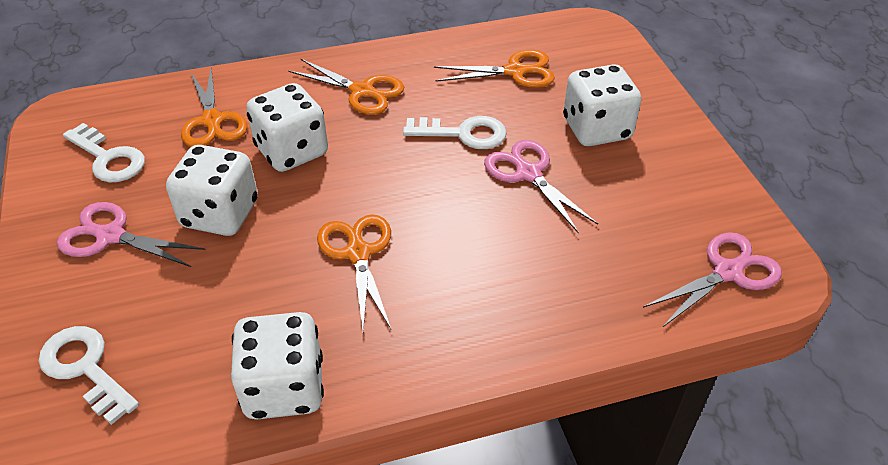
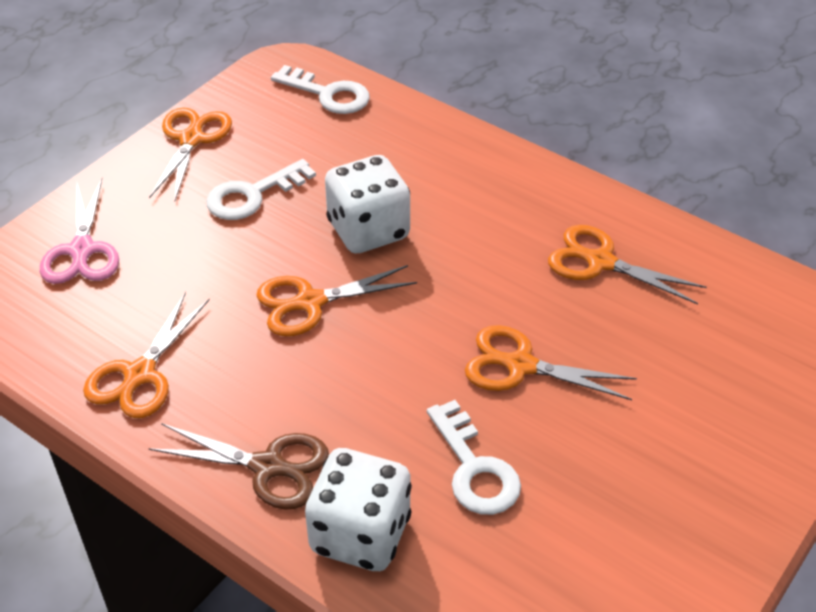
brown scissors: none = 0 -> [148,423,329,510] = 1
orange scissors: [181,67,247,147] [288,58,404,115] [317,214,391,331] [434,50,555,88] = 4 -> [83,292,210,418] [149,107,232,203] [256,265,417,336] [465,325,637,400] [548,225,707,304] = 5
pink scissors: [57,202,205,267] [484,140,598,233] [643,232,782,328] = 3 -> [40,178,119,284] = 1
white dice: [166,145,258,236] [231,312,324,420] [246,83,328,172] [563,64,641,146] = 4 -> [305,448,412,571] [325,155,410,254] = 2

